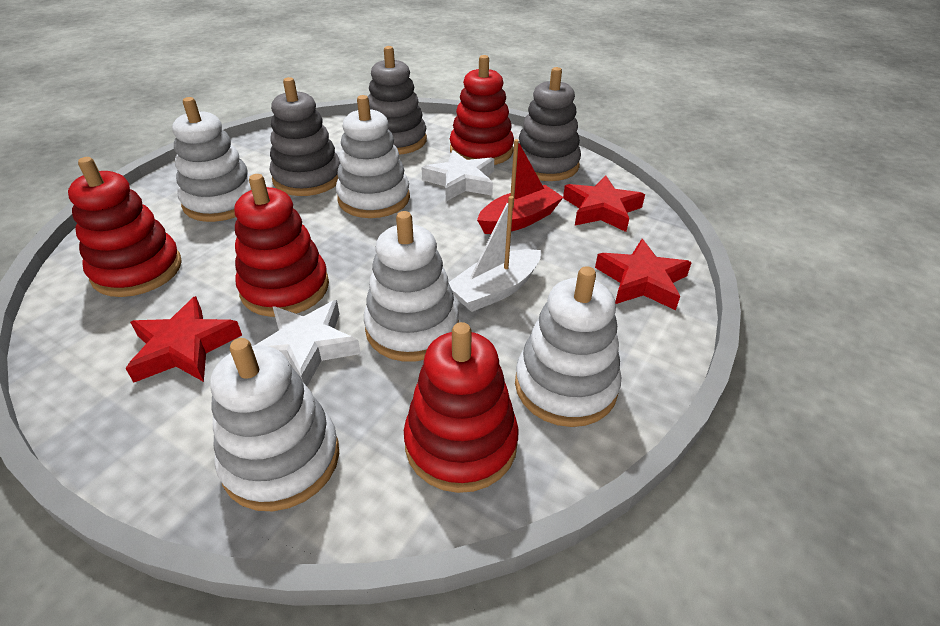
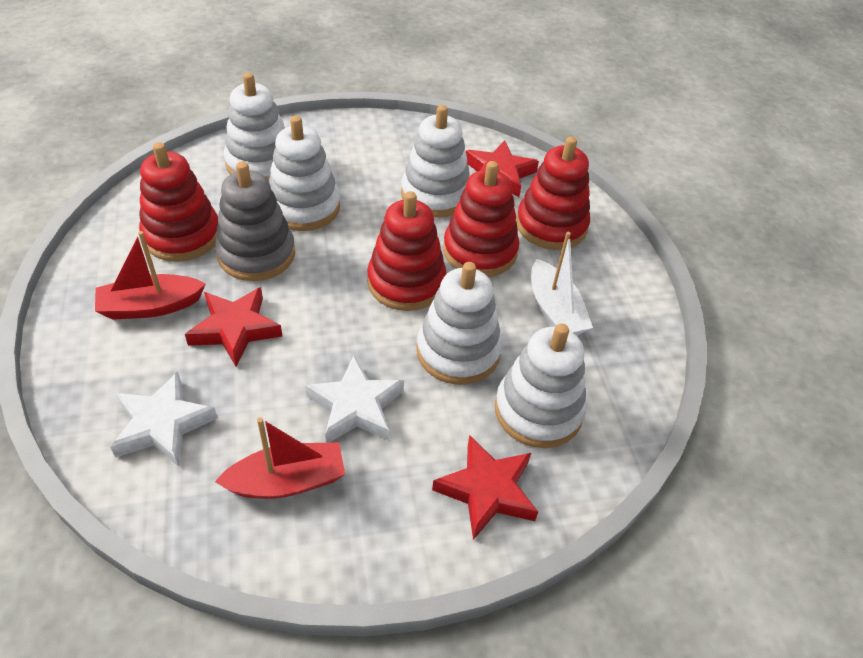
grey stacking toy: [270,77,340,196] [368,46,427,155] [518,67,581,181] = 3 -> [215,161,295,281] = 1
red boat: [477,139,564,234] = 1 -> [95,231,206,320] [215,417,345,499] = 2

